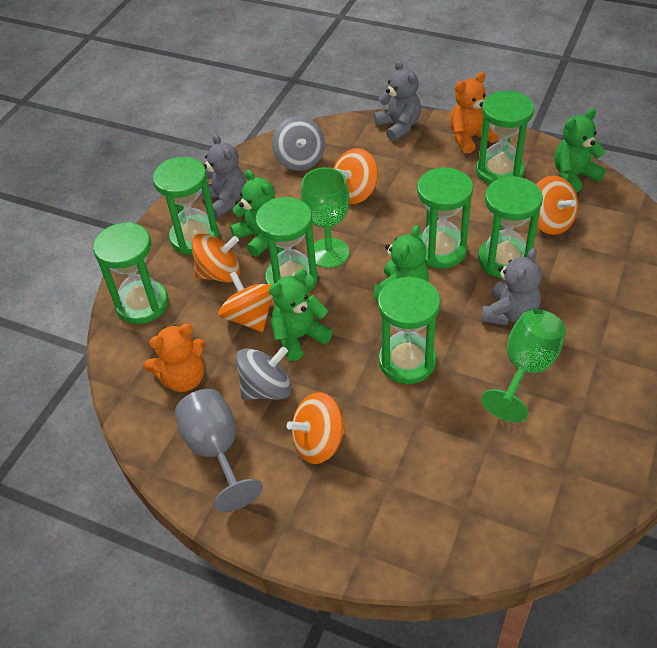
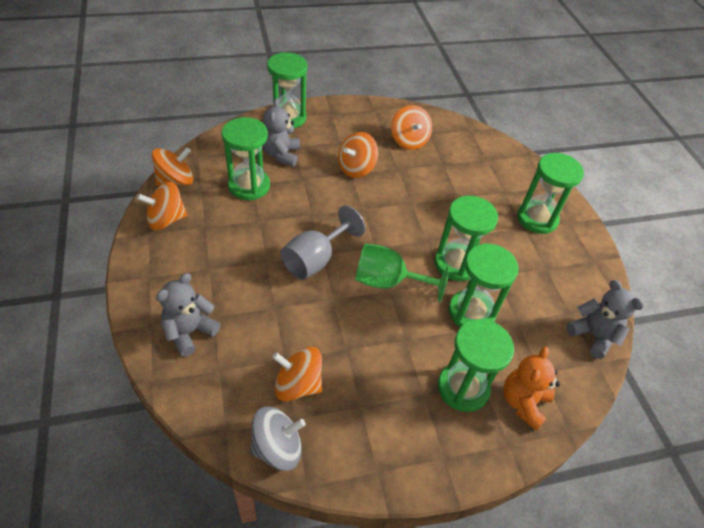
green goblet: [301,167,350,268] [481,309,566,422] = 2 -> [355,244,450,302] = 1
green hourglass: [93,222,169,324] [153,157,219,254] [256,197,318,292] [378,276,440,384] [417,167,473,268] [476,91,534,185] [478,176,543,278] = 7 -> [222,117,270,200] [267,52,307,128] [435,196,498,281] [438,319,514,412] [449,243,519,327] [517,153,584,234] = 6
green teddy bear: [230,170,275,257] [269,269,332,361] [374,225,429,300] [554,109,606,193] = 4 -> none = 0
grey spinning top: [236,346,292,400] [272,116,325,171] = 2 -> [250,406,306,471] = 1
orange teddy bear: [144,323,205,392] [450,72,498,154] = 2 -> [503,347,560,431] = 1

